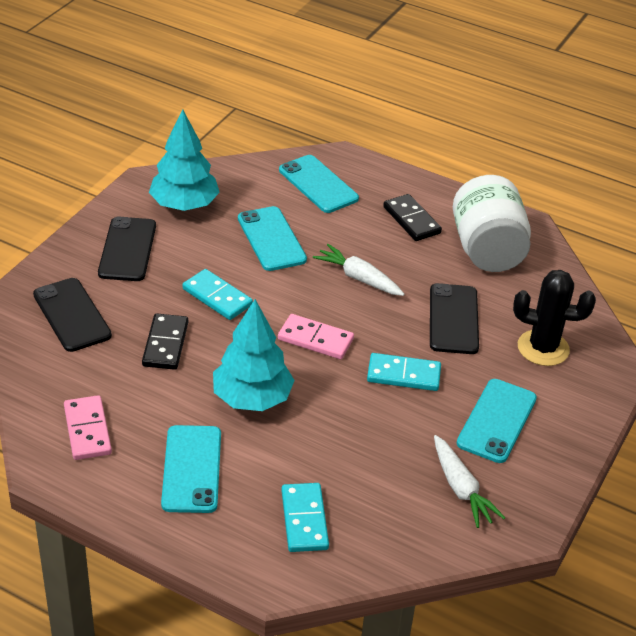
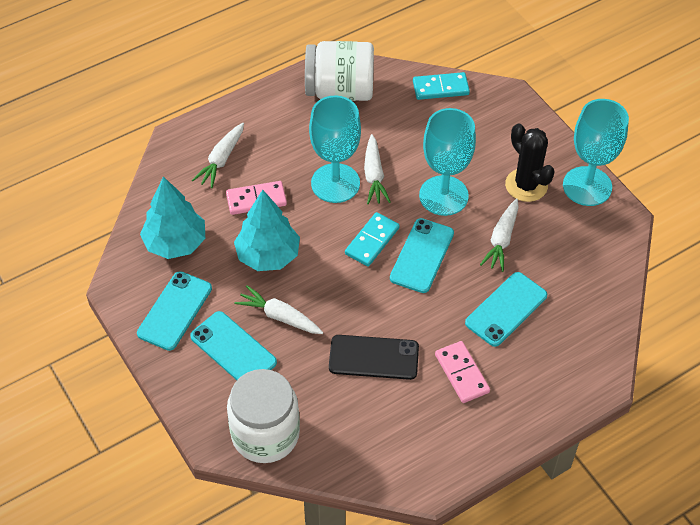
black domino: [142,313,188,370] [383,194,442,241] = 2 -> none = 0
black phone: [33,278,112,352] [98,217,156,281] [430,283,479,354] = 3 -> [329,335,419,380] = 1
turquoise domino: [183,269,253,320] [281,483,329,552] [367,353,441,391] = 3 -> [345,212,400,266] [413,72,470,100] = 2
turquoise goblet: none = 0 -> [309,96,361,203] [419,108,476,216] [563,99,629,206] = 3
white carrot: [313,244,404,296] [434,435,505,528] = 2 -> [192,123,244,188] [235,285,323,334] [364,134,391,204] [480,199,519,272] = 4
white jar: [453,175,531,272] = 1 -> [227,369,300,463] [305,41,374,101] = 2

